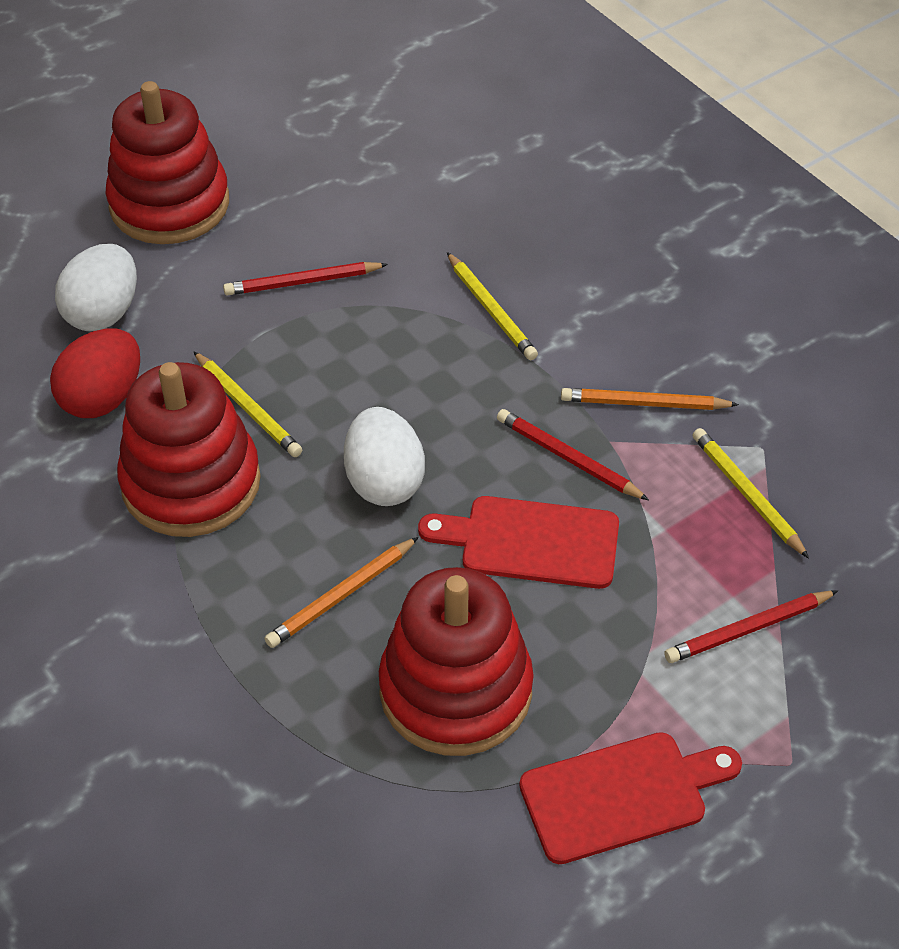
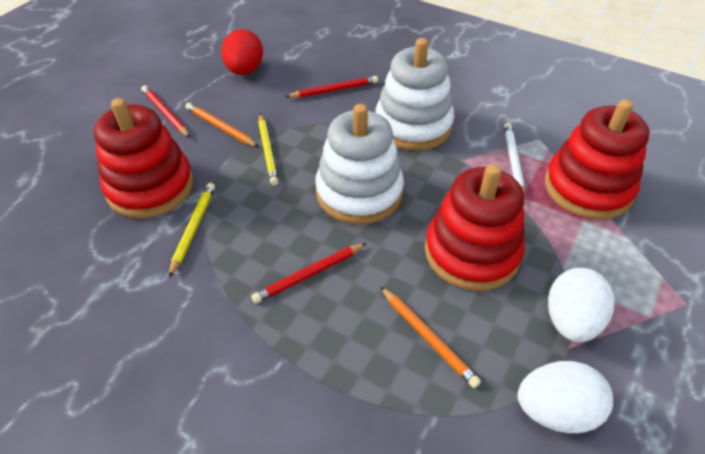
red cutting board: [418,496,619,589] [519,732,742,864] = 2 -> none = 0
white pencil: none = 0 -> [504,123,525,193] = 1
white stacking toy: none = 0 -> [315,104,404,224] [375,38,454,150] = 2
yellow pencil: [193,351,302,457] [447,252,538,360] [693,428,809,558] = 3 -> [169,183,215,277] [258,114,278,186] = 2

